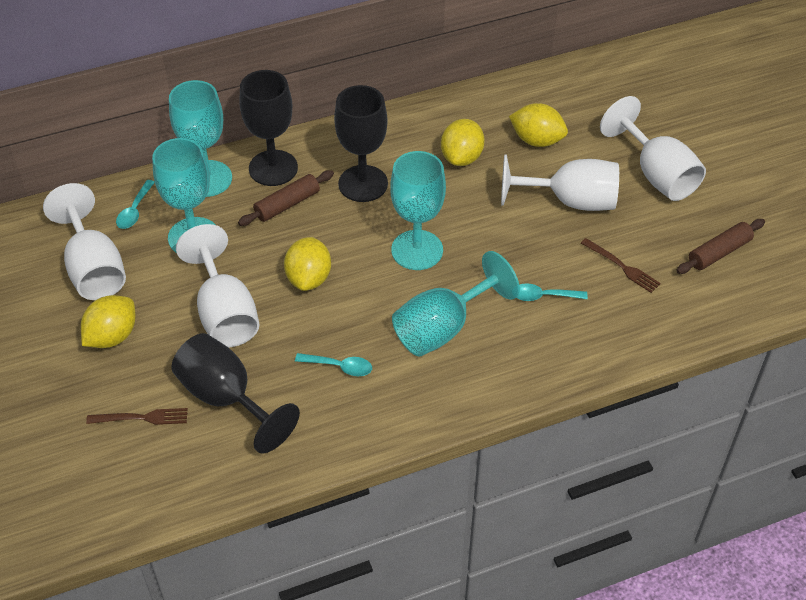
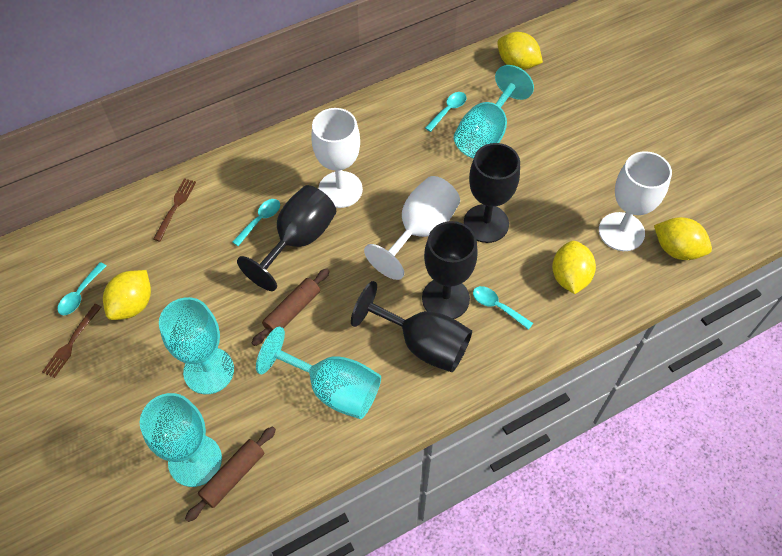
black goblet: [171,333,300,453] [239,70,298,186] [334,85,388,202] = 3 -> [237,185,336,291] [351,281,472,372] [422,221,478,319] [464,143,520,243] = 4
turquoise spoon: [116,180,155,229] [295,353,372,376] [516,283,588,301] = 3 -> [57,262,106,315] [232,199,280,246] [425,92,467,132] [473,286,533,330] = 4
white goblet: [43,183,126,300] [176,224,259,347] [501,154,619,211] [600,96,706,201] = 4 -> [311,108,363,208] [364,176,460,280] [599,151,672,251] = 3

